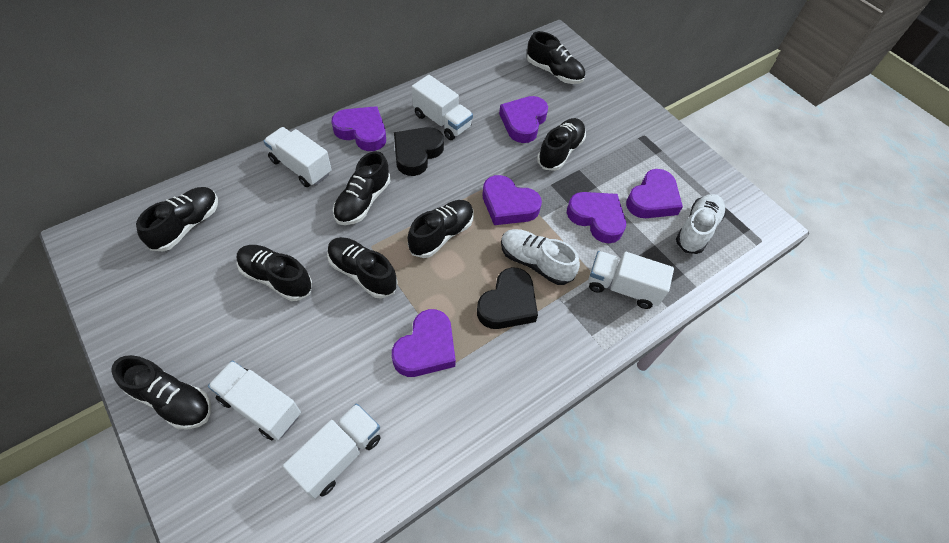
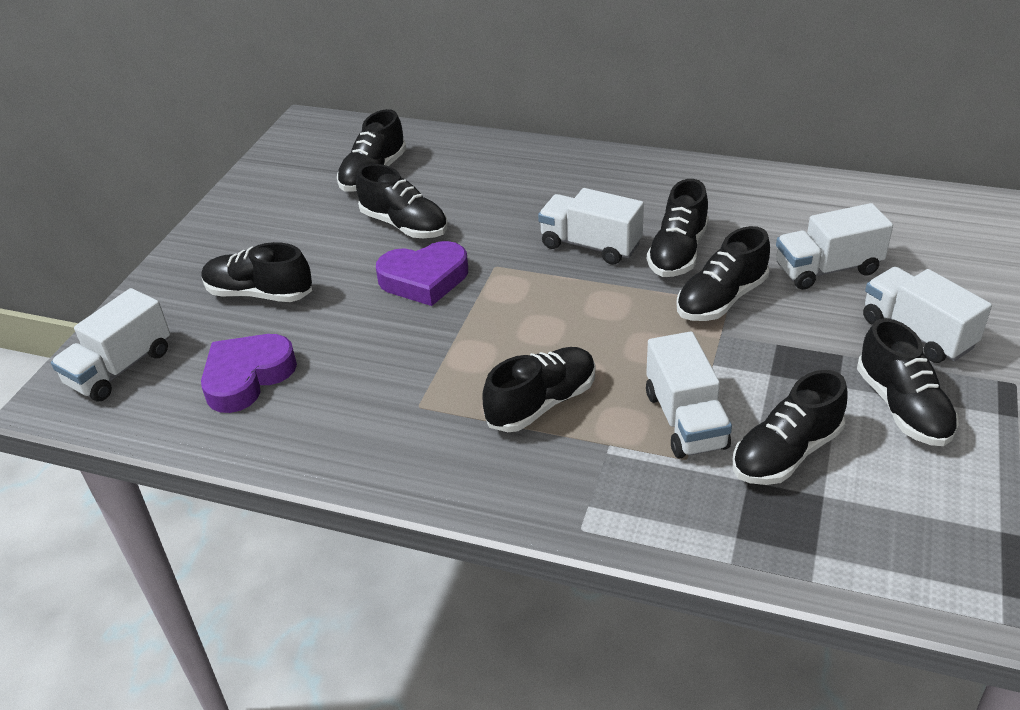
black heart: [394,127,444,176] [477,267,538,329] = 2 -> none = 0
purple heart: [331,106,386,151] [392,309,456,377] [482,175,542,225] [499,96,548,143] [567,192,626,243] [626,169,683,218] = 6 -> [201,334,297,413] [376,241,468,306] = 2
white shoe: [501,229,580,285] [676,194,726,254] = 2 -> none = 0

